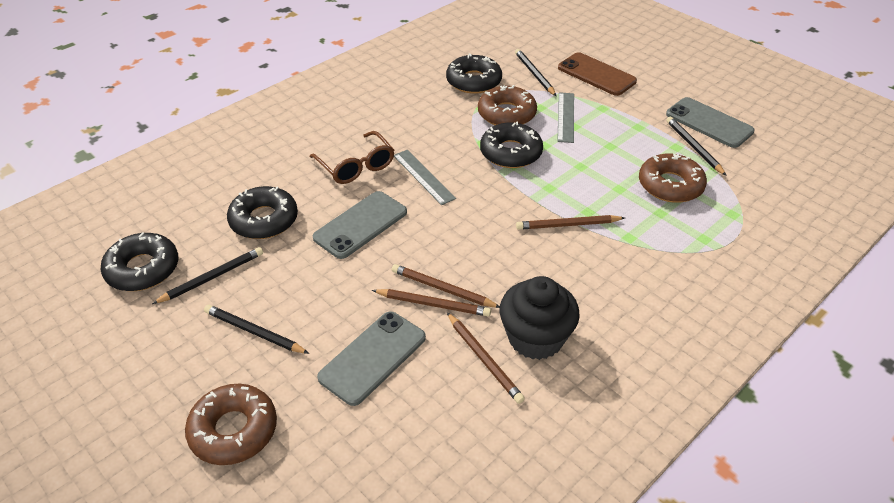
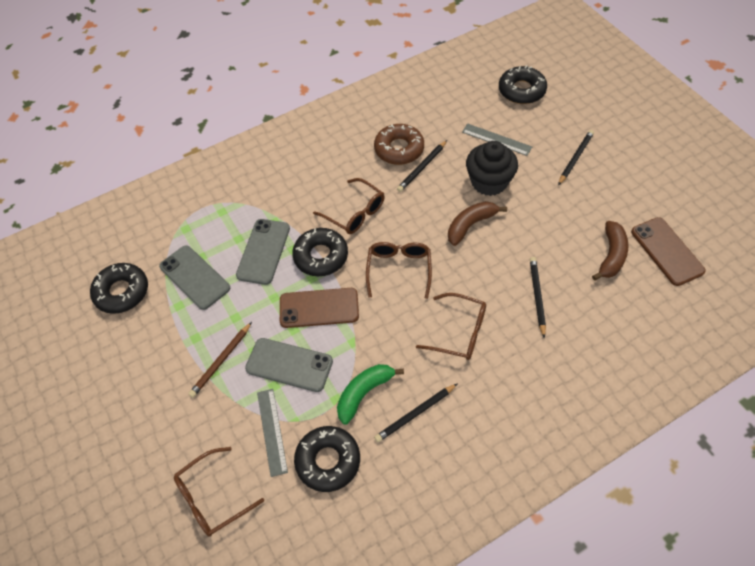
brown banana: none = 0 -> [448,201,507,246] [592,221,628,281] = 2
brown donut: [185,384,277,465] [478,85,537,125] [639,154,707,203] = 3 -> [374,124,424,165] = 1
brown glasses: [310,131,394,184] = 1 -> [174,447,264,537] [313,178,385,234] [366,242,432,299] [416,293,486,360] = 4
brown pencil: [372,289,491,316] [392,264,500,308] [447,312,525,404] [516,215,625,230] = 4 -> [188,322,252,398] = 1
brown phone: [558,52,637,96] = 1 -> [280,288,359,328] [631,217,706,286] = 2
green banana: none = 0 -> [337,364,404,425] = 1

